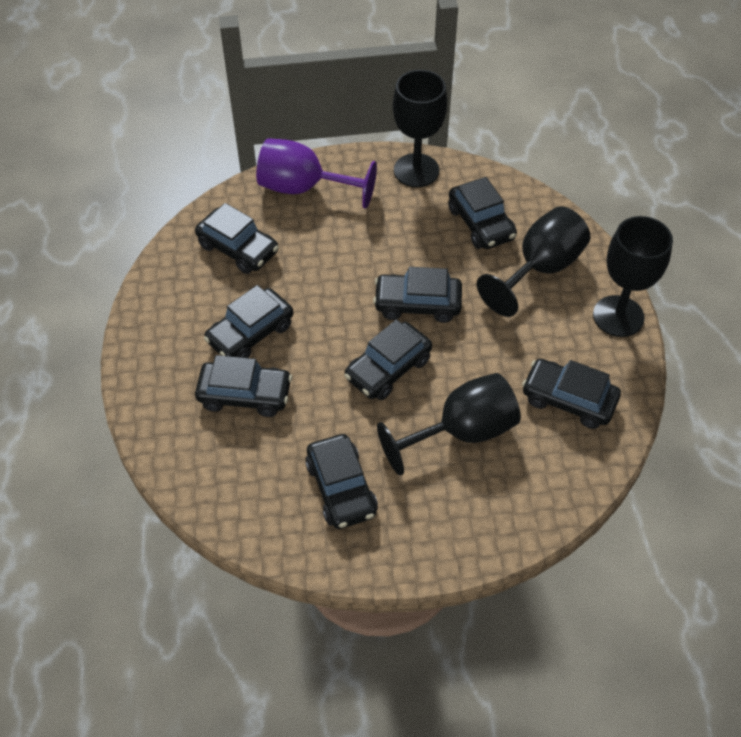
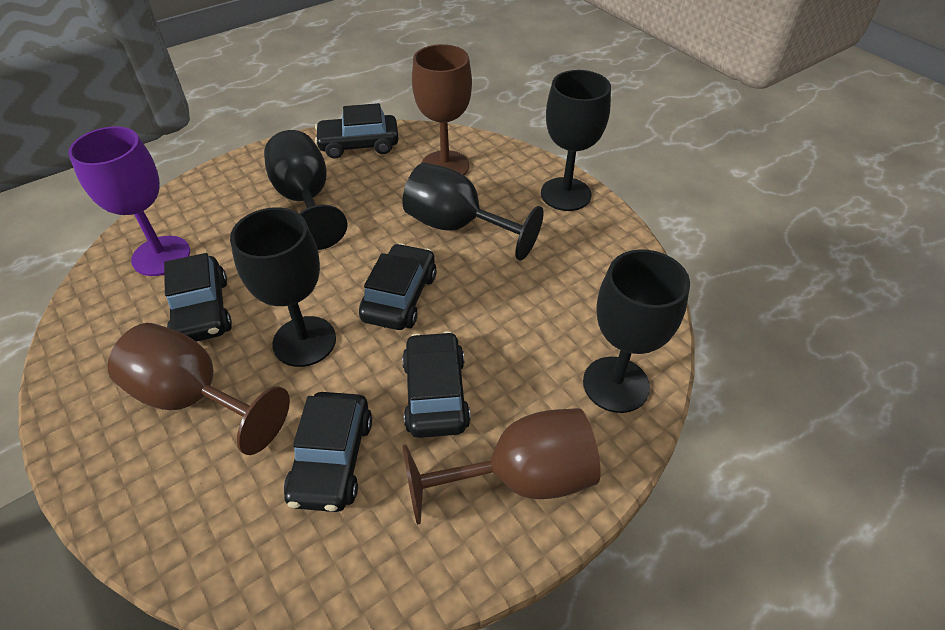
black car: [195,203,279,274] [195,355,292,417] [204,285,293,358] [305,434,378,529] [344,320,432,400] [373,267,462,323] [448,177,517,249] [522,359,621,429] = 8 -> [164,253,232,342] [284,392,372,512] [315,103,399,159] [359,243,437,330] [402,331,471,438] = 5
black goblet: [377,373,521,475] [393,70,447,187] [477,206,590,317] [593,216,673,337] = 4 -> [230,207,336,367] [264,130,348,250] [402,162,544,260] [541,70,611,211] [583,249,690,413] = 5
brown goblet: none = 0 -> [108,323,290,455] [403,408,601,525] [412,44,472,175] = 3

